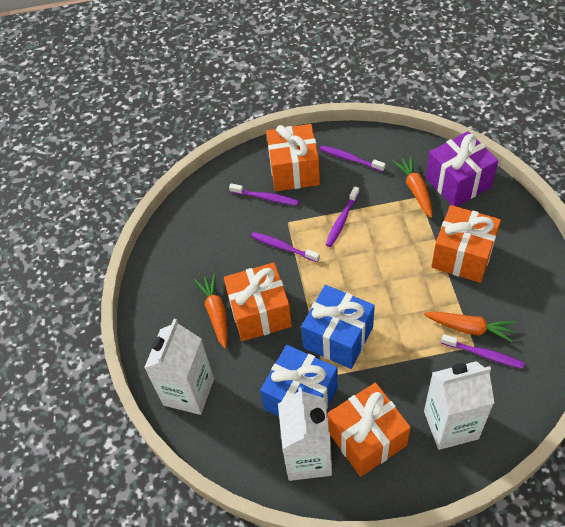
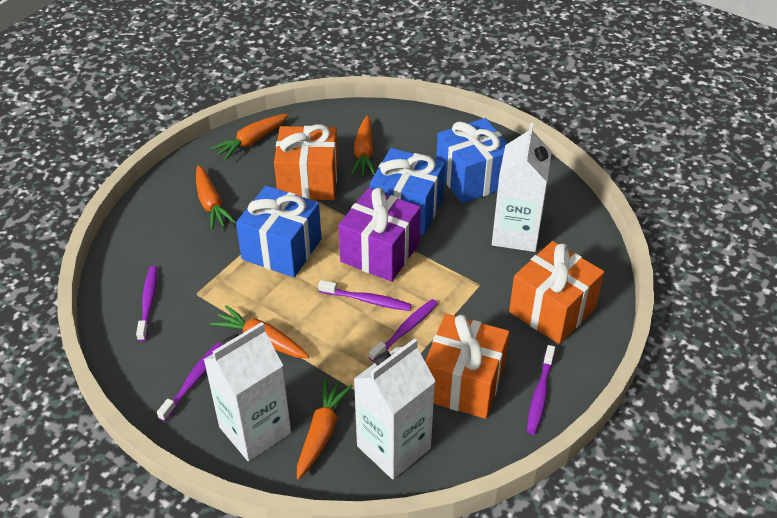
blue gift: [260,345,338,416] [301,285,375,369] = 2 -> [236,186,322,277] [370,148,445,234] [436,118,508,203] = 3
orange carrot: [194,273,227,349] [392,155,432,218] [424,311,516,343] = 3 -> [196,165,236,230] [210,114,289,161] [210,305,309,358] [297,378,353,479] [351,116,375,176] = 5
orange gift: [224,262,292,341] [266,124,320,191] [327,382,411,477] [431,205,501,283] = 4 -> [274,124,338,200] [425,314,509,419] [509,241,604,344] = 3

